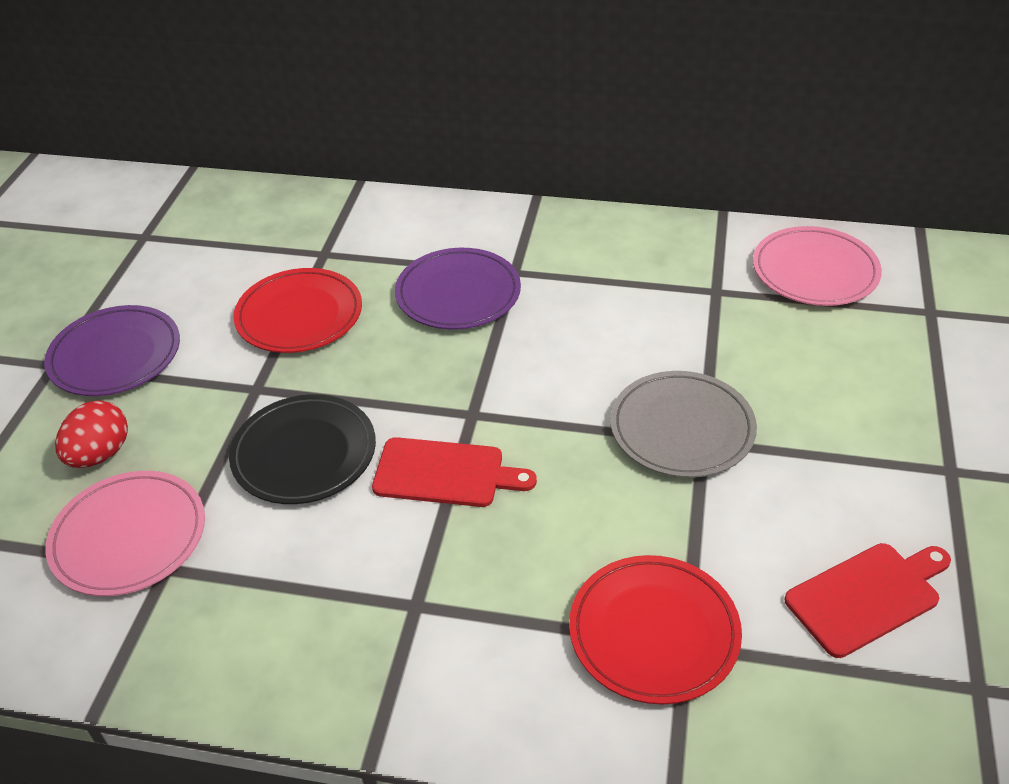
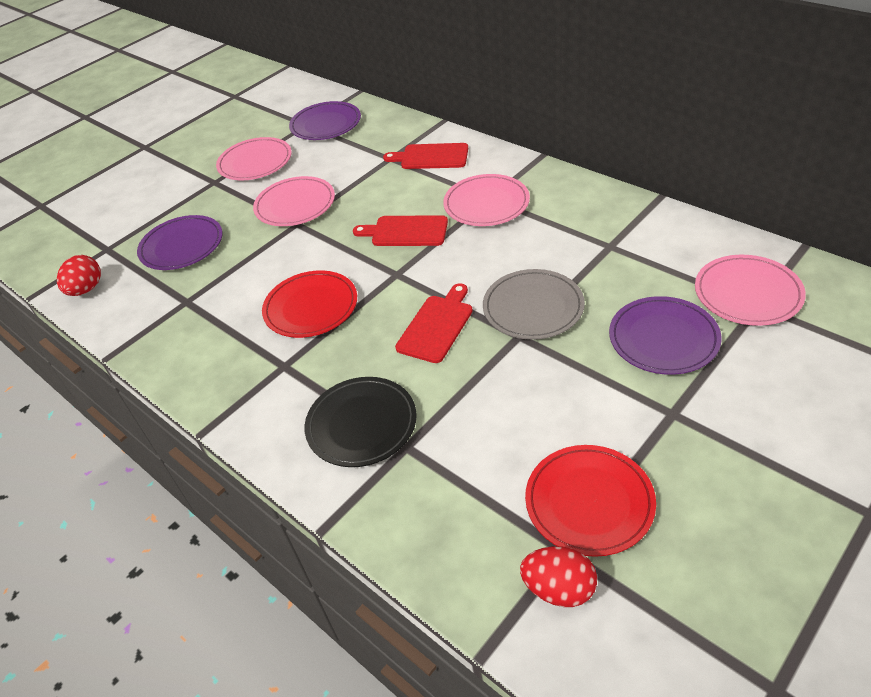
pink plate: [45,471,205,596] [753,226,882,306] = 2 -> [216,137,292,180] [253,176,335,226] [443,174,530,226] [695,255,806,326] = 4
purple plate: [44,305,180,396] [395,248,521,330] = 2 -> [137,215,222,270] [289,101,361,140] [609,296,722,375] = 3
red cutting board: [372,437,537,507] [784,543,951,658] = 2 -> [353,215,448,246] [383,143,468,169] [395,283,473,363] = 3
red egg: [55,400,128,468] = 1 -> [57,255,101,296] [520,546,597,607] = 2

